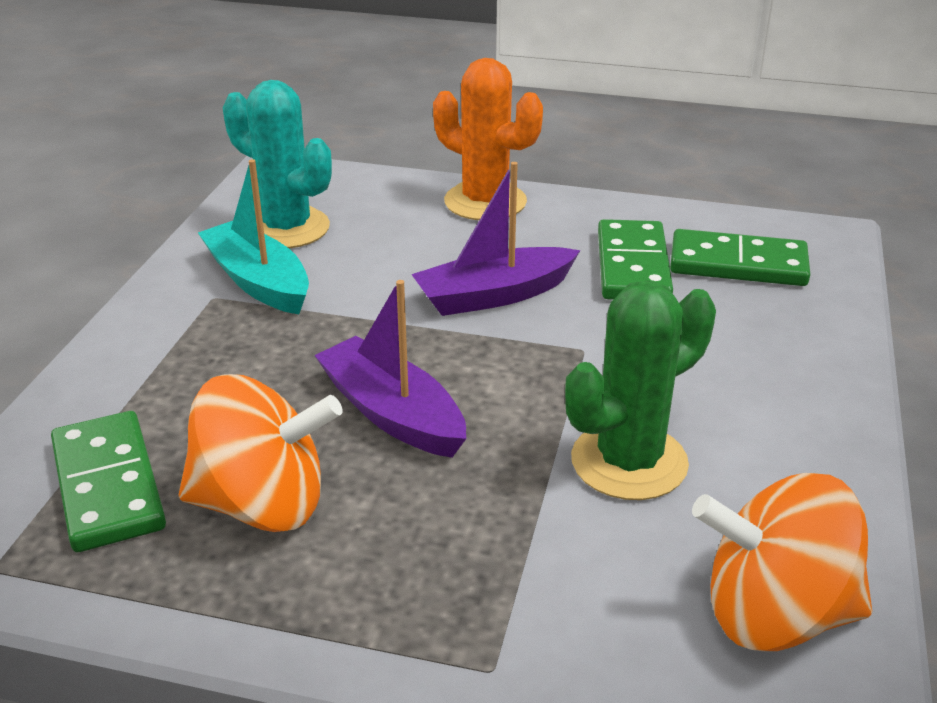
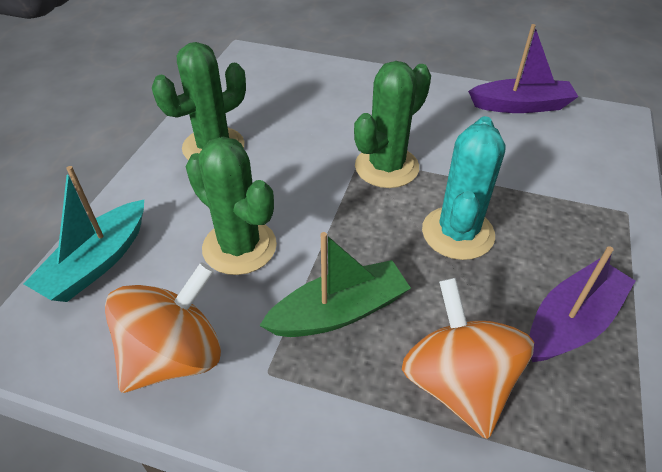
green boat: none = 0 -> [259,232,411,337] = 1
green cactus: [565,281,716,500] = 1 -> [152,42,246,160] [186,137,277,275] [354,61,431,188] = 3
green domino: [51,411,166,552] [598,219,673,300] [670,229,810,286] = 3 -> none = 0
orange cactus: [433,58,543,220] = 1 -> none = 0

